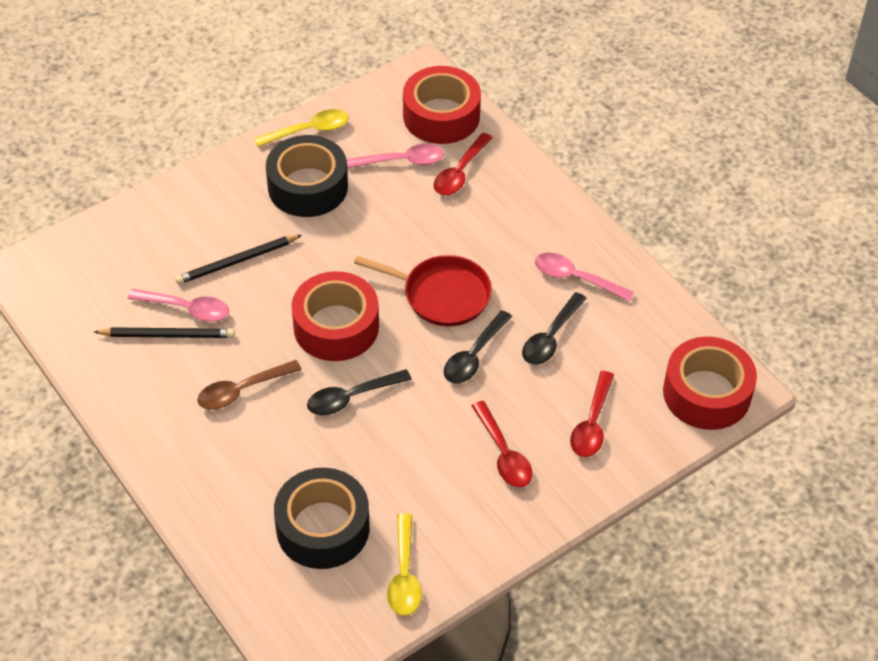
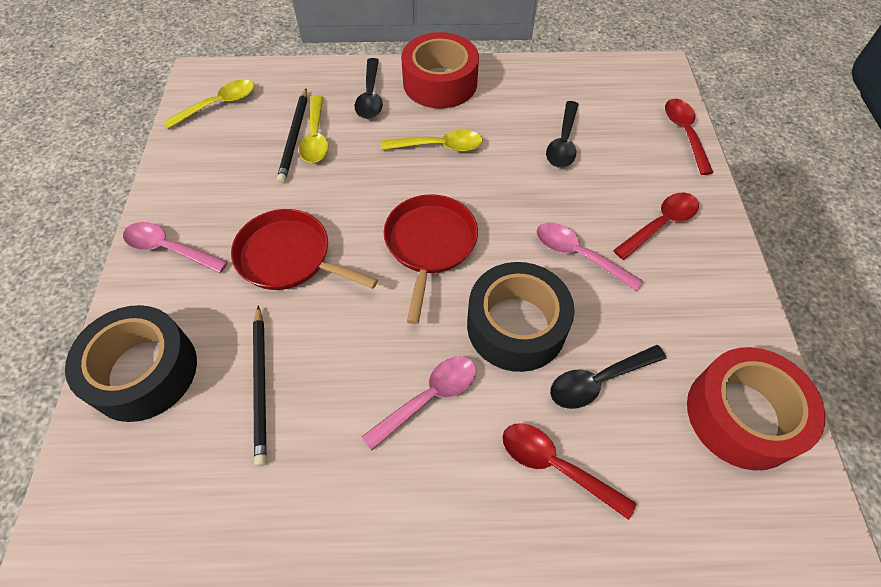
brown spoon: [197,360,302,410] = 1 -> none = 0
red pan: [354,255,492,327] = 1 -> [231,209,378,290] [384,194,478,324] = 2
red tape: [292,271,379,361] [403,66,481,144] [663,337,757,430] = 3 -> [401,32,479,109] [687,347,825,470] = 2
yellow spoon: [254,109,348,147] [387,513,422,616] = 2 -> [163,80,255,129] [299,95,329,163] [381,130,483,152] = 3

